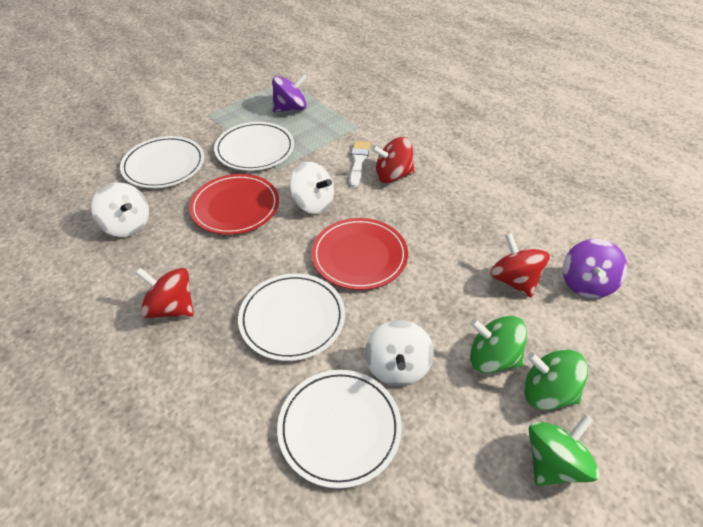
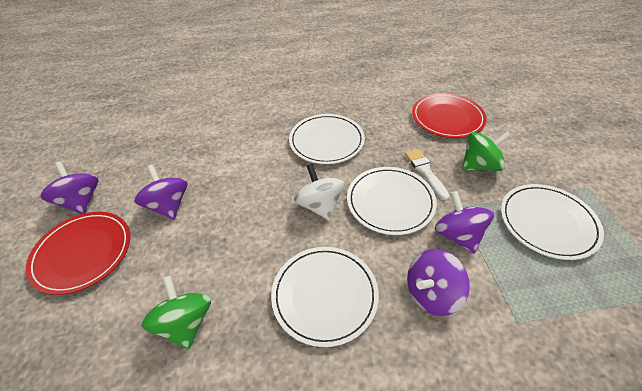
green spinning top: [470,316,527,373] [524,349,588,410] [528,414,600,486] = 3 -> [141,275,211,349] [462,131,511,171] = 2
purple spinning top: [272,74,307,112] [562,239,627,299] = 2 -> [41,161,98,214] [134,165,187,220] [407,249,470,316] [435,191,494,253] = 4
red spinning top: [136,268,194,318] [372,137,415,183] [490,233,550,297] = 3 -> none = 0
white spinning top: [91,182,149,237] [290,162,334,214] [365,320,434,386] = 3 -> [294,164,344,221] = 1

